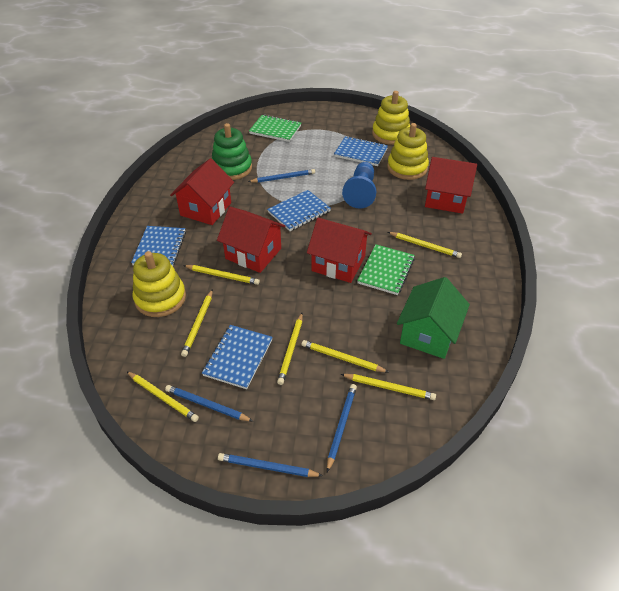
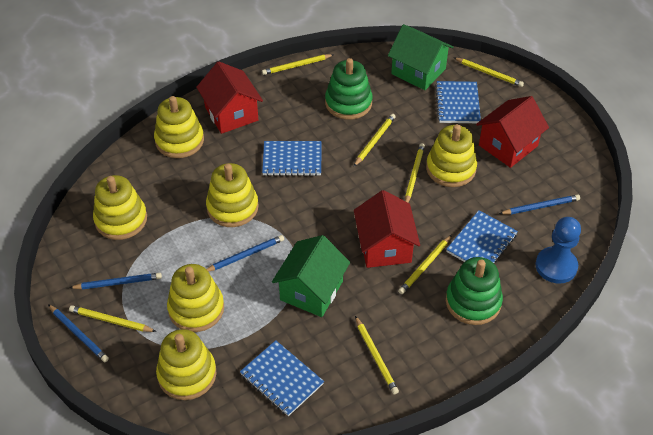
green house: [397,277,470,359] = 1 -> [272,235,350,317] [388,24,453,90] = 2
green notebook: [249,115,301,142] [357,244,415,295] = 2 -> none = 0
green stacking toy: [212,123,252,180] = 1 -> [325,58,373,120] [446,257,503,325] = 2
red house: [170,158,234,225] [217,207,285,273] [307,218,372,283] [425,157,477,214] = 4 -> [196,61,263,134] [354,190,420,268] [476,96,549,168] = 3
yellow stacking toy: [133,251,186,317] [372,91,410,145] [387,123,429,180] = 3 -> [93,175,147,240] [154,96,204,158] [156,329,217,400] [167,264,224,332] [206,163,258,227] [426,124,477,187] = 6

